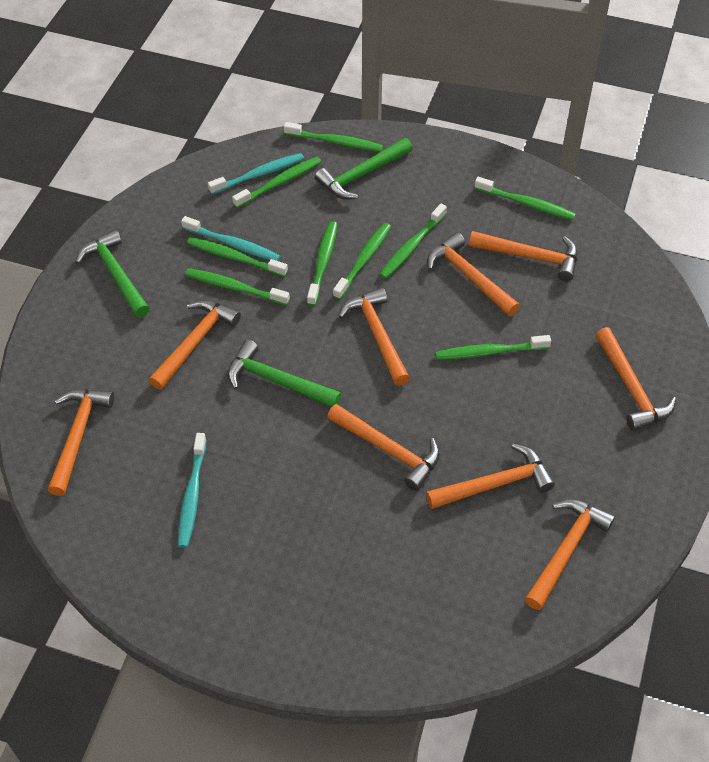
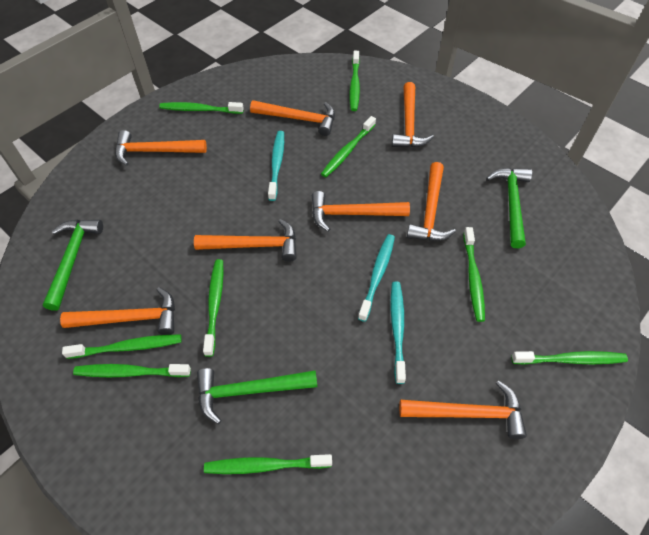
orange hammer: [48,389,114,496] [149,300,241,390] [327,404,440,491] [338,287,410,386] [426,444,555,509] [427,232,520,316] [469,231,578,281] [525,499,615,610] [596,327,676,431] = 9 -> [60,287,175,335] [115,130,207,166] [194,219,297,262] [250,100,335,136] [312,191,410,232] [392,82,434,147] [399,380,527,439] [407,162,456,241] = 8

